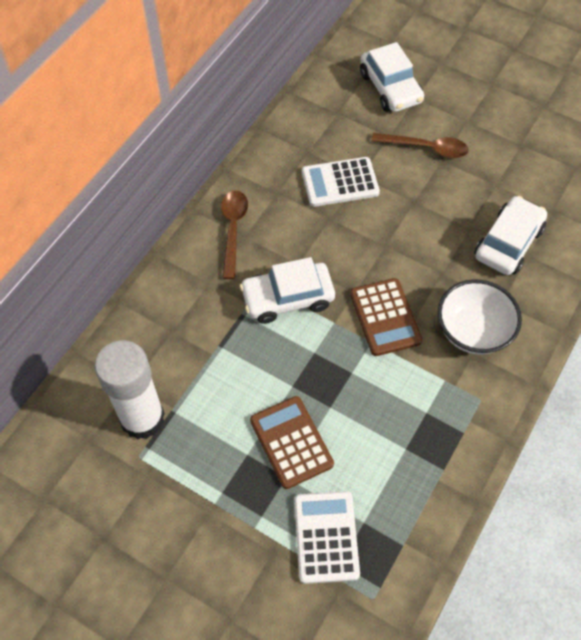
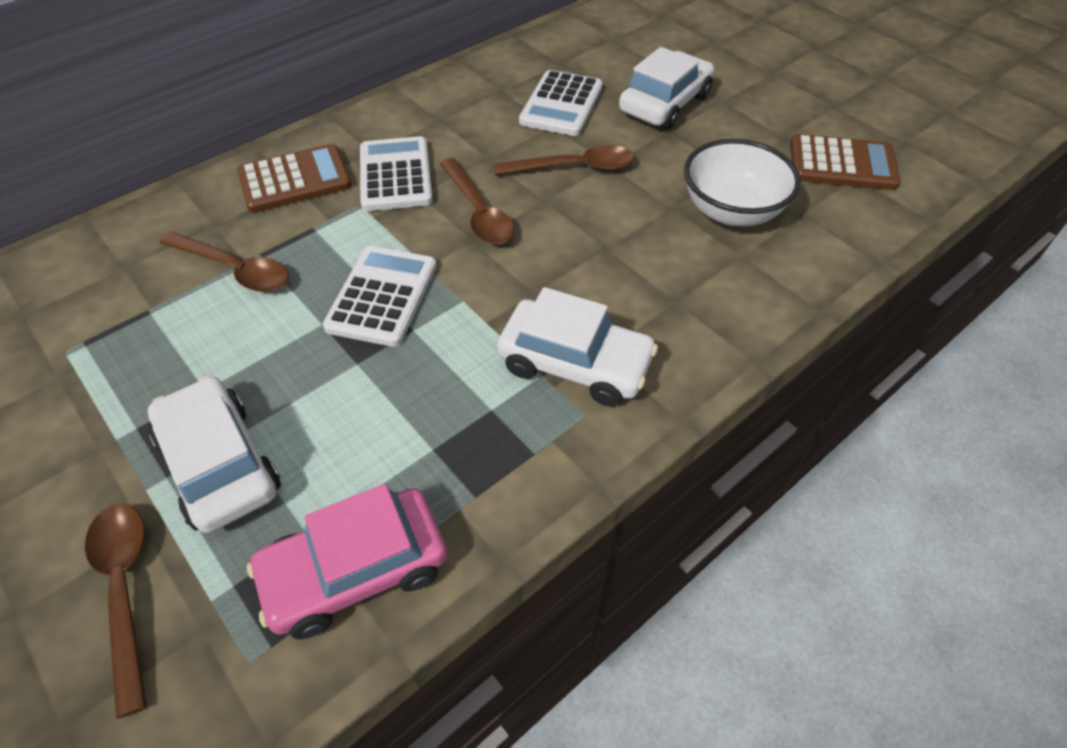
brown spoon: [221,190,248,279] [371,133,469,158] = 2 -> [85,504,147,719] [160,232,289,292] [440,158,514,245] [494,145,634,175] = 4
pink car: none = 0 -> [247,484,447,639] = 1
white calculator: [294,491,360,584] [302,157,380,207] = 2 -> [323,246,436,347] [360,136,433,211] [519,70,603,136] = 3
white glue stick: [95,340,165,439] = 1 -> none = 0

